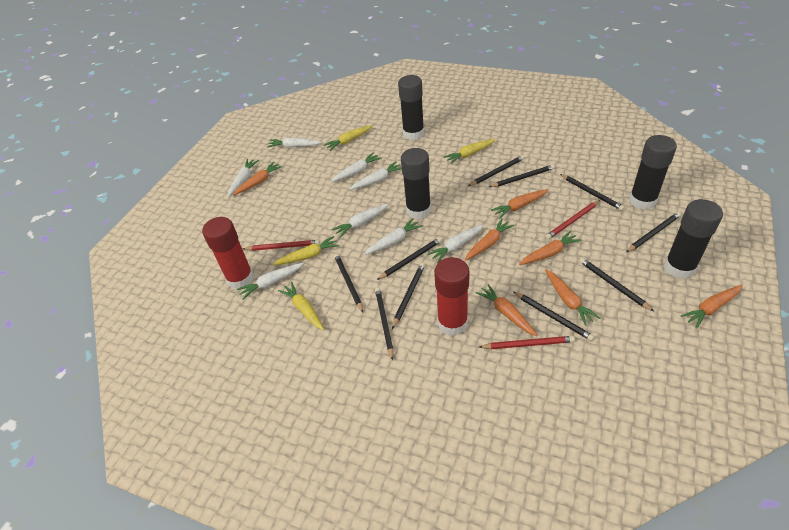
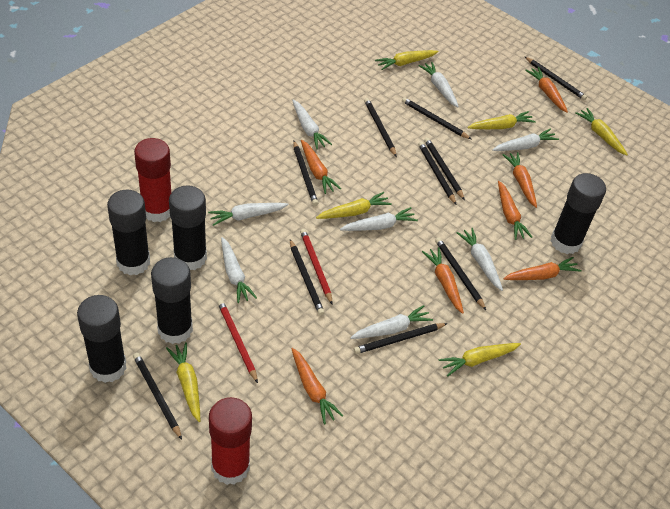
black glue stick: [398,75,424,140] [401,148,431,219] [629,135,677,210] [664,199,723,279] = 4 -> [77,295,127,383] [107,190,150,275] [151,257,193,344] [169,185,207,270] [551,173,606,254] = 5
red pencil: [243,240,320,251] [479,336,575,349] [545,200,600,239] = 3 -> [217,300,258,383] [300,229,333,305] = 2
yellow carrot: [273,236,339,265] [278,282,325,330] [324,125,372,151] [444,139,496,164] = 4 -> [166,342,200,422] [316,192,392,219] [375,50,439,70] [439,343,521,376] [467,111,536,129] [575,108,628,156] = 6

